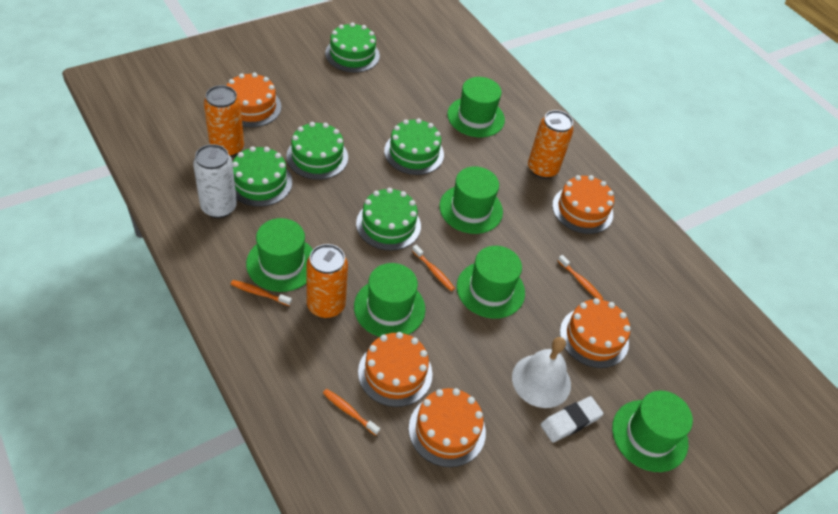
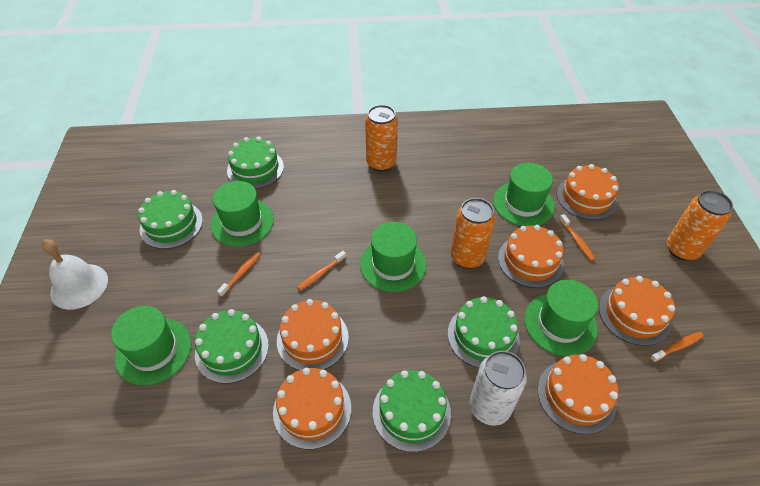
green hat: [246,218,313,292] [354,263,425,337] [439,166,503,234] [447,77,505,137] [457,246,525,319] [612,390,693,472] = 6 -> [111,306,192,385] [211,181,274,247] [360,222,426,292] [493,163,555,226] [524,280,598,356] = 5
orange cake: [226,73,281,127] [358,332,432,407] [409,388,486,467] [552,175,614,234] [560,298,631,368] = 5 -> [273,368,351,449] [277,299,349,370] [498,225,564,288] [538,354,618,434] [557,164,619,220] [599,276,675,346] = 6
white eraser: [541,396,604,443] = 1 -> none = 0

